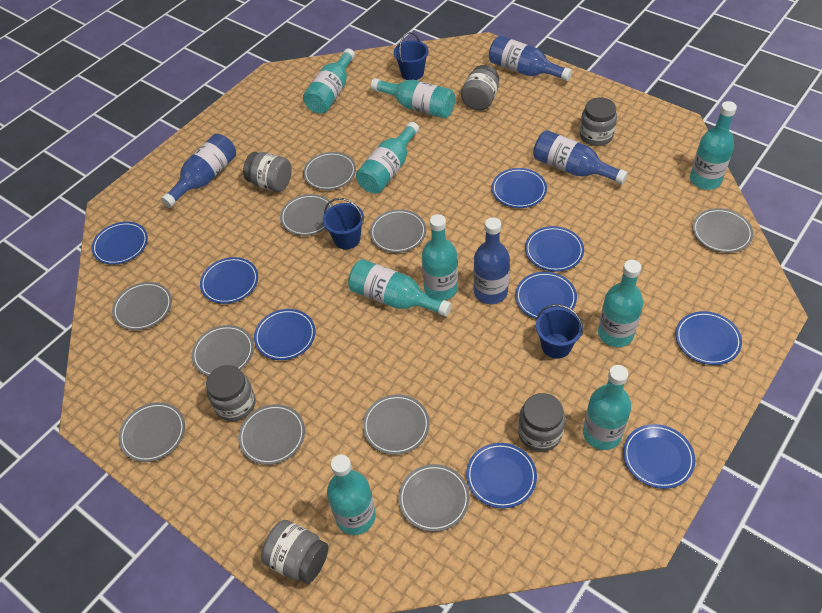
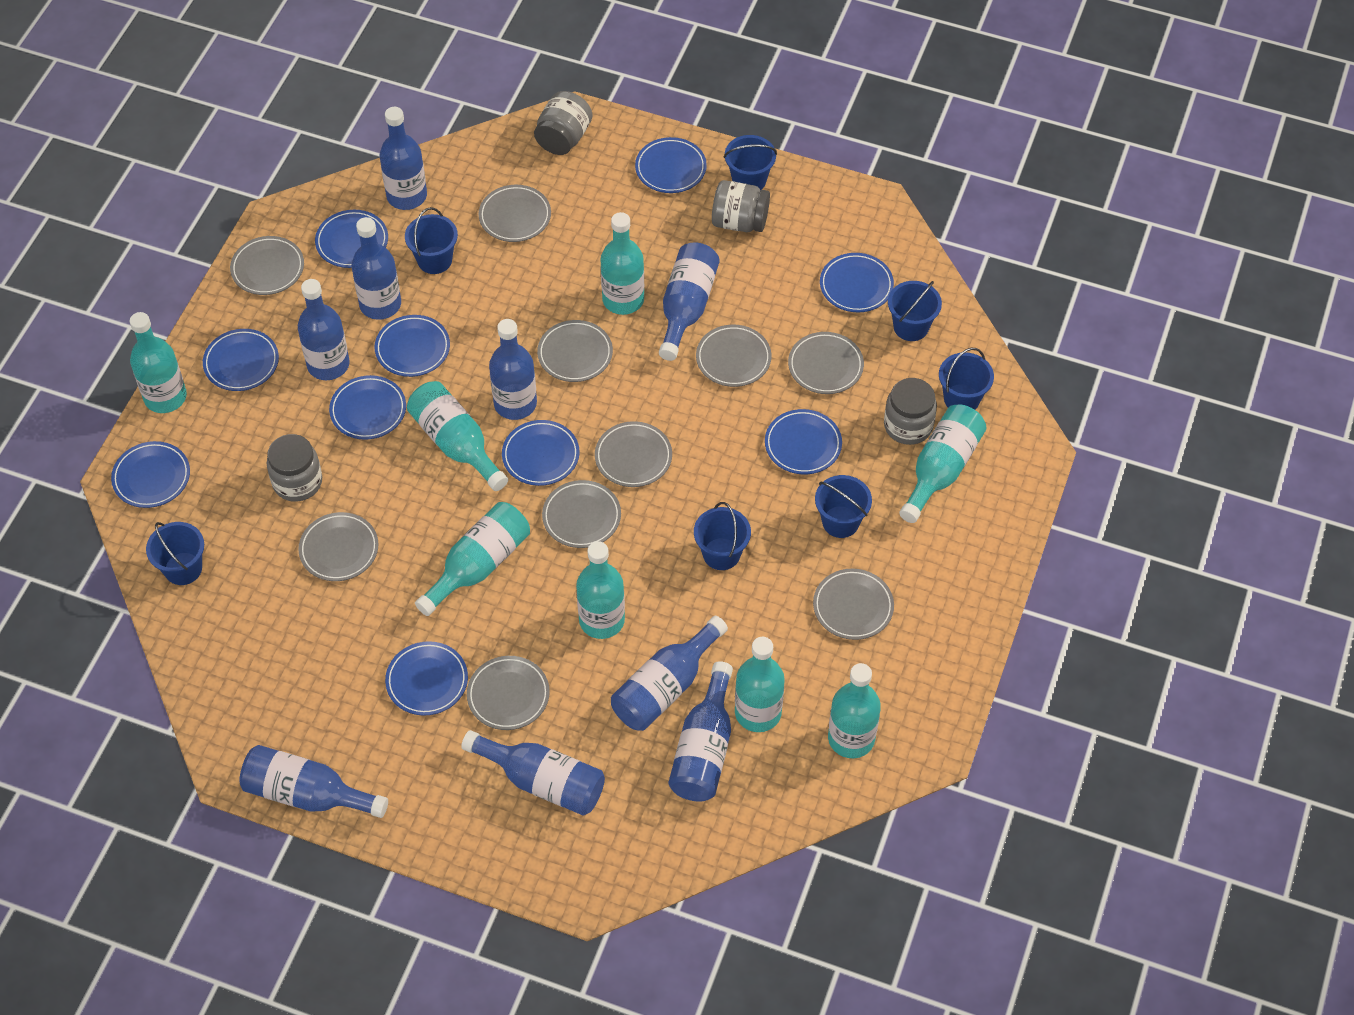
blue bottle: [161,134,236,208] [474,217,510,304] [489,35,572,81] [533,130,628,184] = 4 -> [239,745,388,818] [298,279,350,380] [352,217,401,320] [380,107,427,210] [461,730,605,815] [489,319,537,420] [611,616,728,731] [659,242,720,361] [669,661,733,801] = 9
blue bucket: [323,198,364,249] [394,32,429,80] [536,304,583,359] = 3 -> [146,522,204,585] [405,207,458,274] [694,502,751,570] [724,135,777,191] [815,475,872,538] [888,281,942,341] [939,348,994,410] = 7
blue plate: [92,222,148,265] [200,257,258,304] [254,309,315,360] [466,443,537,508] [492,168,547,208] [515,272,577,319] [525,226,584,272] [623,424,695,489] [676,311,742,365] = 9 -> [111,441,190,508] [203,329,279,391] [315,210,388,268] [329,375,406,440] [375,315,450,377] [385,641,468,716] [502,420,579,486] [635,137,707,193] [765,409,842,474] [820,253,894,312] = 10
grey jar: [206,365,255,421] [243,152,292,192] [261,520,328,584] [461,65,499,110] [518,393,565,452] [579,97,617,146] = 6 -> [267,434,322,502] [534,91,592,155] [712,180,770,232] [884,378,937,445] = 4
turquoise bottle: [303,48,355,114] [327,455,376,535] [348,259,451,317] [356,122,419,194] [371,78,455,118] [422,214,458,301] [583,365,631,450] [598,260,643,347] [690,101,737,190] = 9 -> [130,312,187,413] [407,381,508,491] [415,502,530,616] [576,541,625,639] [600,212,644,315] [735,637,785,732] [828,663,881,758] [899,405,987,523] = 8

